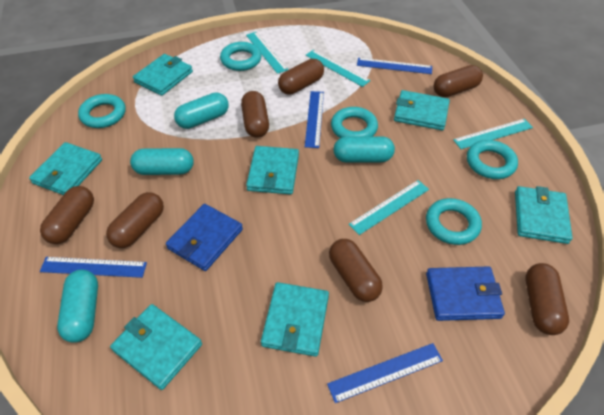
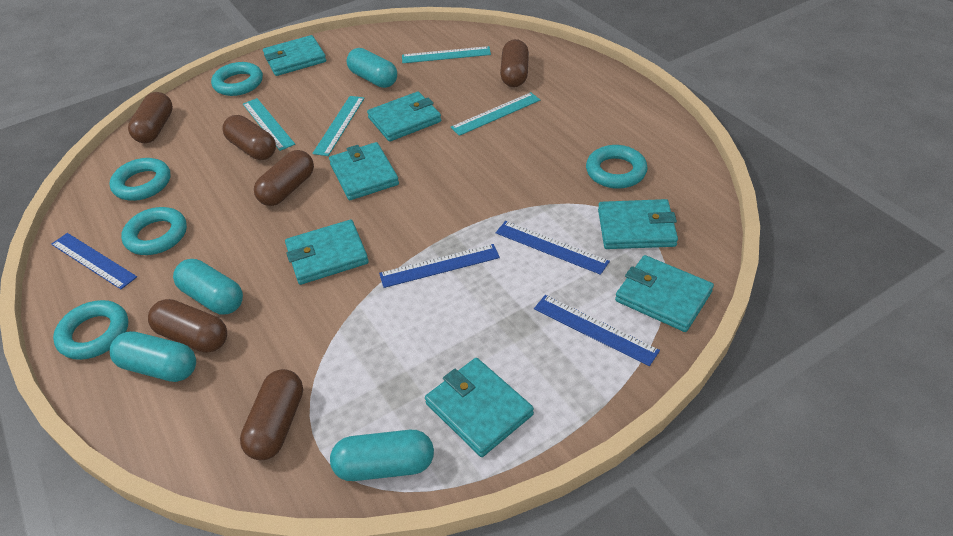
blue wallet: [166,204,243,271] [426,266,505,321] = 2 -> none = 0
brown capsule: [40,186,94,244] [106,192,164,248] [241,91,269,137] [278,59,324,95] [329,239,383,302] [434,65,483,97] [525,263,569,335] = 7 -> [128,92,173,143] [148,299,227,353] [222,115,276,160] [240,369,303,460] [254,150,314,206] [500,39,529,87] = 6

